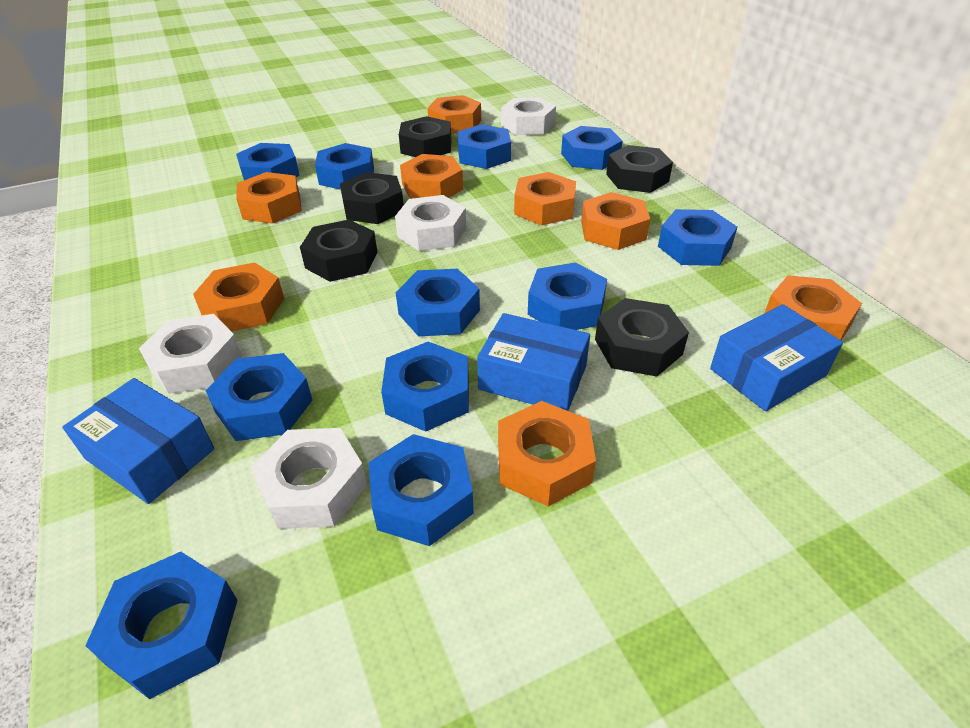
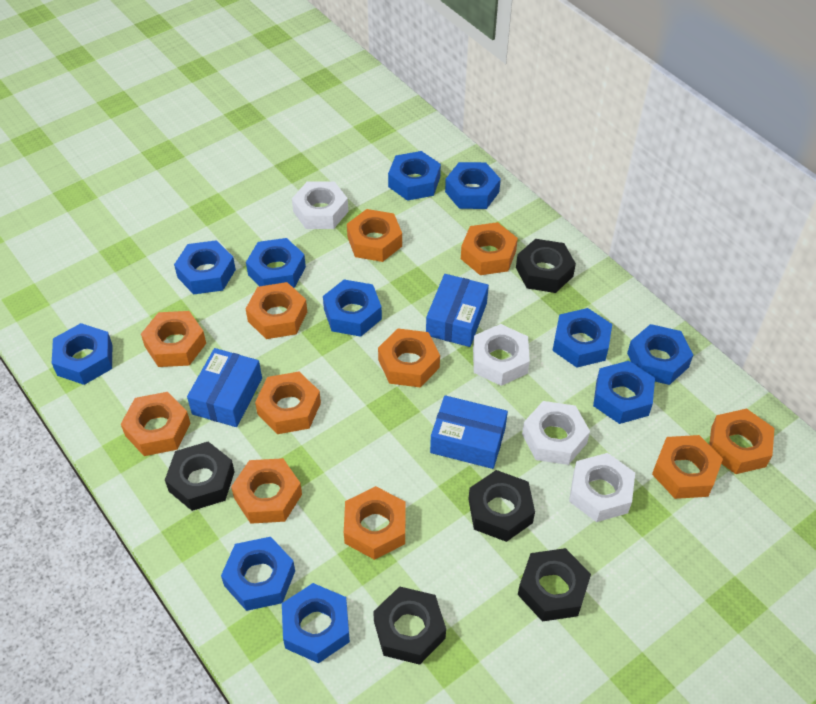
orange nut: [193,262,284,332] [236,172,302,224] [400,154,463,199] [428,95,481,134] [498,401,596,506] [514,172,576,225] [581,192,650,250] [765,275,862,340] = 8 -> [121,392,190,456] [141,311,206,367] [231,458,302,524] [246,282,307,339] [255,372,321,434] [344,486,406,560] [347,209,402,262] [378,329,440,387] [461,222,518,275] [652,435,723,499] [709,409,774,474] = 11

